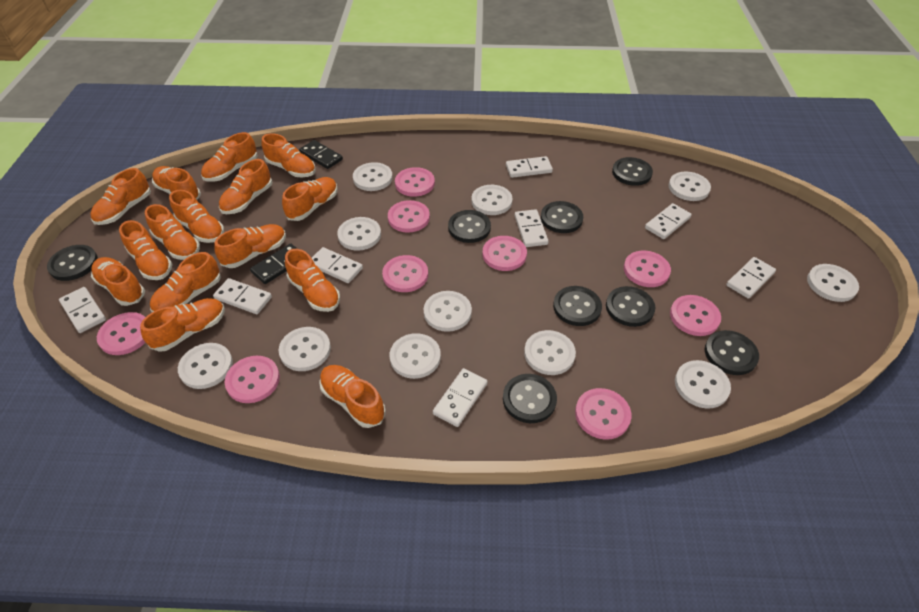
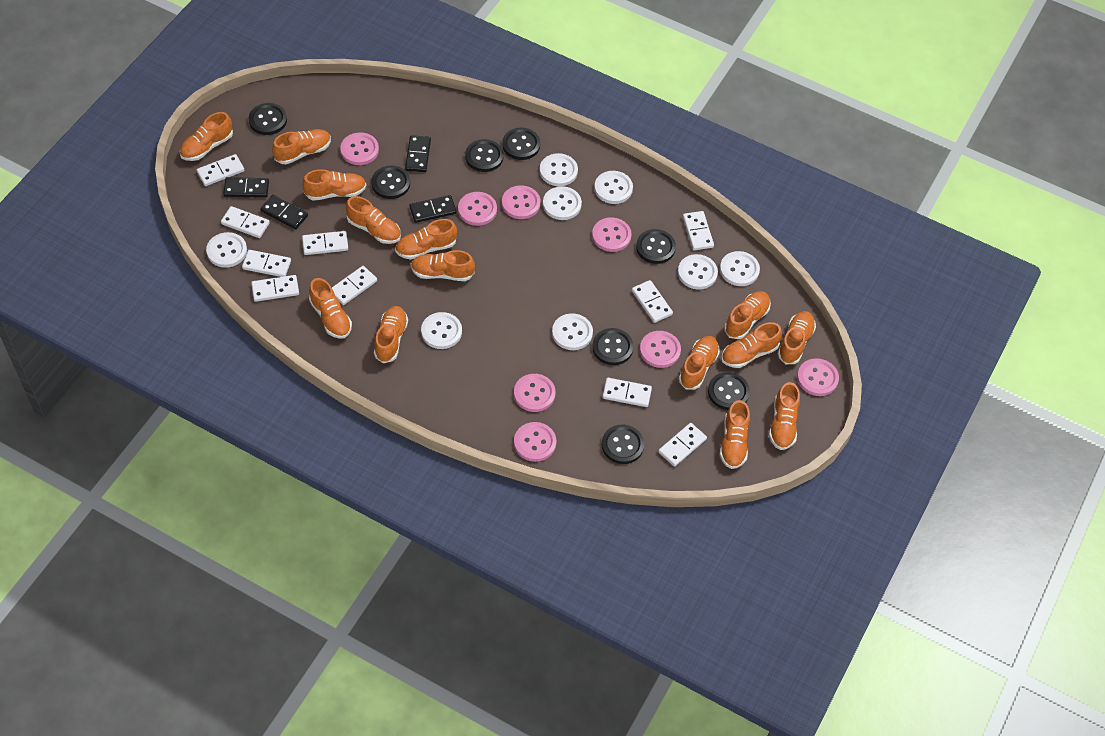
black domino: [250,244,297,284] [299,140,343,169] = 2 -> [223,177,269,198] [260,195,308,230] [405,135,431,172] [409,195,457,223] = 4
orange shoe: [91,168,151,225] [91,257,145,306] [119,220,173,280] [140,298,225,352] [145,204,200,260] [150,252,221,312] [152,166,201,200] [169,190,224,243] [201,132,258,182] [214,224,286,268] [219,159,272,214] [261,133,316,177] [282,177,337,221] [285,249,340,312] [319,365,386,428] = 15 -> [180,112,233,161] [272,129,331,164] [302,169,367,201] [309,278,352,339] [346,196,401,244] [374,306,408,363] [395,219,457,259] [411,250,475,281] [679,336,720,389] [719,400,750,469] [721,322,782,368] [724,291,771,339] [769,382,800,450] [778,311,816,364] = 14
pink button: [97,312,146,355] [225,356,280,403] [382,255,428,292] [388,200,430,233] [395,167,435,197] [482,236,527,271] [575,388,631,440] [624,251,671,287] [670,295,721,336] = 9 -> [340,132,379,165] [458,192,497,226] [502,185,541,219] [514,374,556,412] [514,422,556,462] [592,217,632,252] [640,331,681,368] [797,358,839,396] = 8
white button: [178,343,233,389] [279,327,331,371] [337,217,381,251] [353,162,393,191] [390,333,441,379] [424,291,472,332] [471,185,513,215] [524,330,576,375] [669,172,711,201] [675,360,731,409] [807,264,859,302] = 11 -> [206,232,247,268] [421,312,462,349] [540,153,578,186] [543,186,582,220] [552,313,593,350] [594,171,633,204] [678,254,718,290] [720,251,760,286] = 8
white domino: [59,287,106,333] [213,278,272,314] [312,247,363,283] [433,368,488,427] [506,156,553,178] [515,209,549,247] [645,203,692,239] [726,257,776,299] = 8 -> [197,154,245,186] [221,206,270,238] [242,250,291,277] [251,275,299,302] [302,231,348,255] [332,266,377,305] [603,378,652,407] [632,280,673,323] [658,423,707,467] [683,211,714,250] = 10

